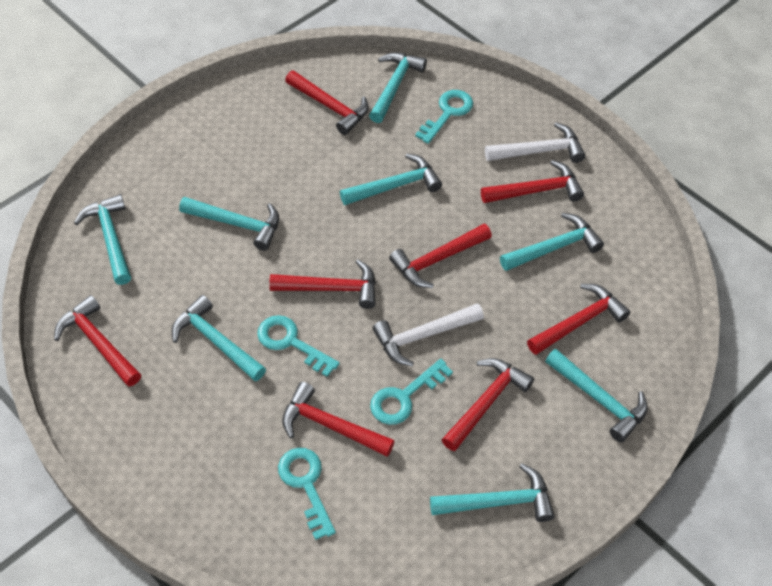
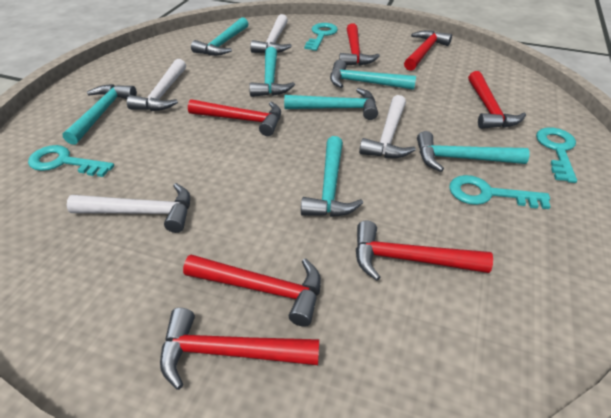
red hammer: [54,295,141,387] [269,259,376,309] [282,382,395,457] [285,71,369,135] [389,224,492,288] [442,358,534,451] [481,160,584,203] [527,284,630,355] = 8 -> [160,308,319,390] [183,255,321,327] [188,99,281,136] [339,23,380,66] [356,221,493,281] [404,30,452,71] [468,71,526,129] = 7
turquoise hammer: [74,194,131,285] [172,295,266,382] [179,197,279,251] [340,153,442,205] [369,52,427,123] [430,463,555,522] [500,213,604,271] [545,349,648,443] = 8 -> [63,84,137,145] [191,17,248,56] [249,47,295,97] [284,88,378,120] [301,136,363,217] [330,60,416,90] [417,131,529,172] = 7
white hammer: [373,303,484,366] [485,122,585,163] = 2 -> [67,183,190,233] [127,59,186,111] [250,14,292,53] [359,95,416,158] = 4

